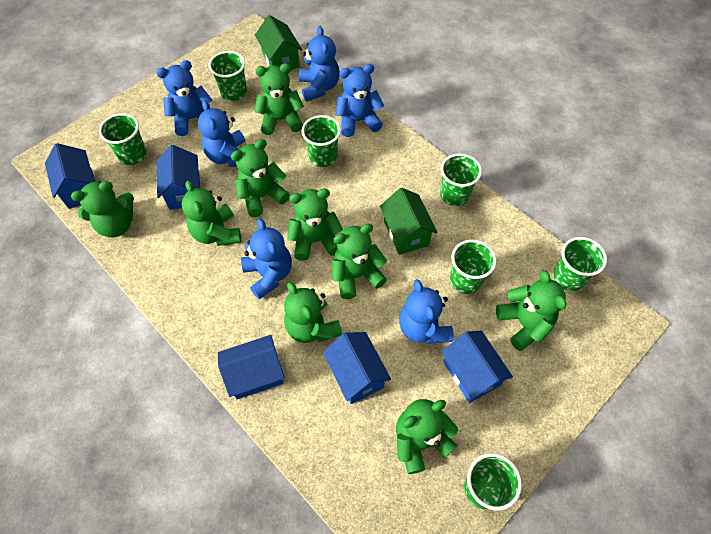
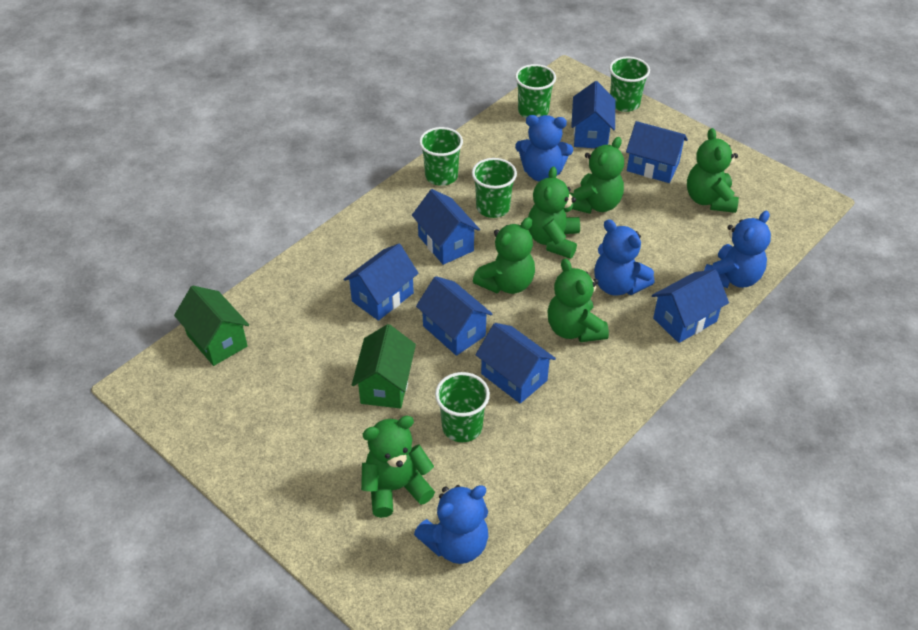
blue house: [45,143,95,209] [157,145,200,210] [218,335,285,399] [323,332,391,404] [441,331,513,403] = 5 -> [343,244,419,321] [412,189,480,265] [416,276,492,356] [475,323,556,404] [571,81,615,148] [626,121,688,183] [652,270,729,343] = 7
blue teddy bear: [156,60,212,136] [198,100,245,167] [241,219,292,299] [299,26,340,102] [335,64,384,137] [399,279,454,344] = 6 -> [414,485,488,564] [515,115,573,182] [594,219,654,296] [704,211,771,288] = 4
green cup: [99,113,147,165] [209,51,247,101] [302,115,341,167] [440,154,482,206] [450,240,496,294] [464,453,522,511] [553,237,607,291] = 7 -> [419,127,463,186] [435,372,490,442] [472,158,517,218] [515,64,556,118] [609,57,650,112] = 5
green teddy bear: [71,181,134,238] [181,180,241,246] [231,139,290,217] [254,63,304,135] [284,282,342,343] [287,189,343,261] [332,224,387,299] [396,399,458,474] [496,270,567,351] = 9 -> [361,416,435,518] [473,217,535,294] [528,167,580,259] [548,258,609,342] [569,137,624,214] [687,128,739,213] = 6

